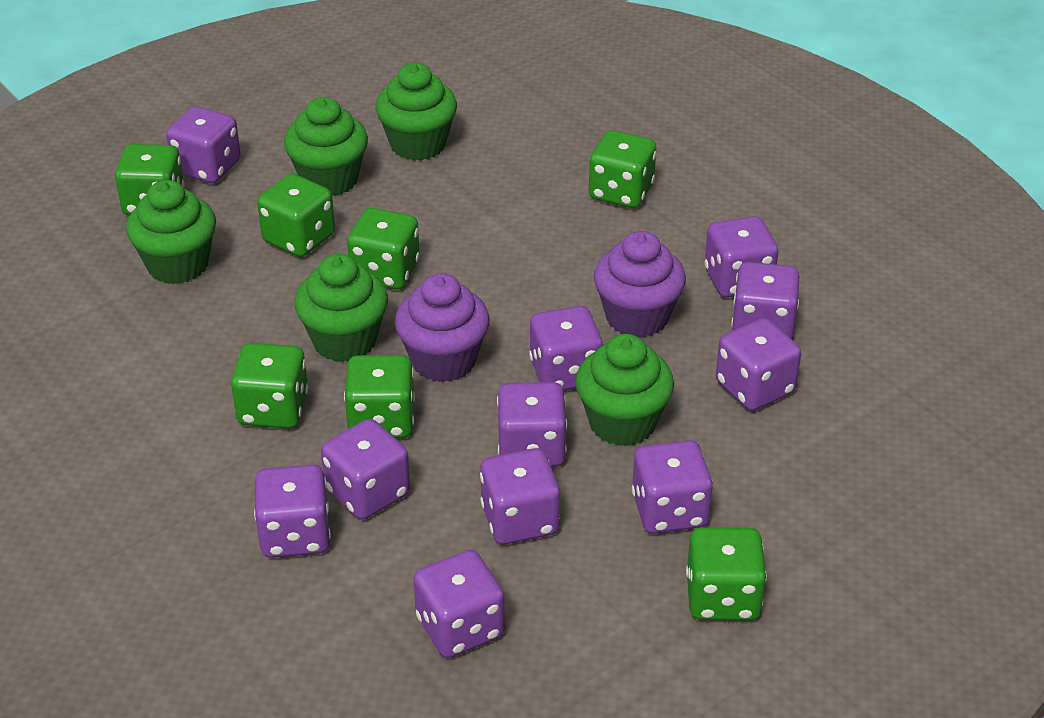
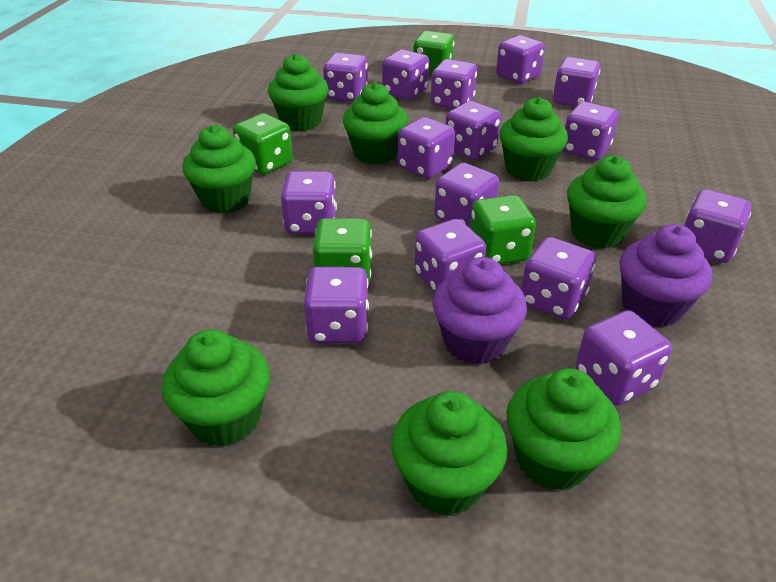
green cupcake: [126,180,216,284] [284,97,368,196] [294,254,388,362] [375,63,457,161] [575,334,674,446] = 5 -> [162,330,270,447] [183,125,256,214] [268,54,329,131] [343,82,408,164] [391,391,508,516] [499,97,568,182] [506,368,621,491] [567,156,647,249] = 8
green dice: [115,144,184,216] [231,343,308,429] [257,174,335,257] [344,355,415,438] [347,208,420,289] [589,130,656,208] [686,527,767,621] = 7 -> [233,113,293,175] [313,218,372,284] [413,31,454,76] [470,195,536,264] = 4
purple dice: [166,106,241,183] [254,464,331,558] [321,419,410,520] [414,550,505,658] [480,448,560,544] [497,382,567,467] [529,306,603,391] [632,440,713,534] [705,216,778,298] [716,318,801,411] [731,262,799,339] = 11 -> [281,171,337,234] [304,267,369,344] [323,53,368,102] [382,49,429,100] [398,117,455,179] [414,219,486,293] [431,59,477,109] [434,163,499,228] [446,101,501,160] [496,35,545,84] [521,237,596,319] [553,57,600,107] [563,102,618,161] [576,310,672,406] [684,189,752,263] = 15

